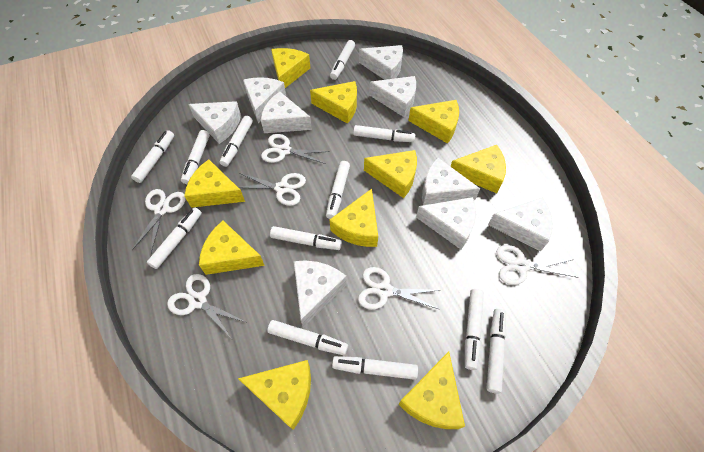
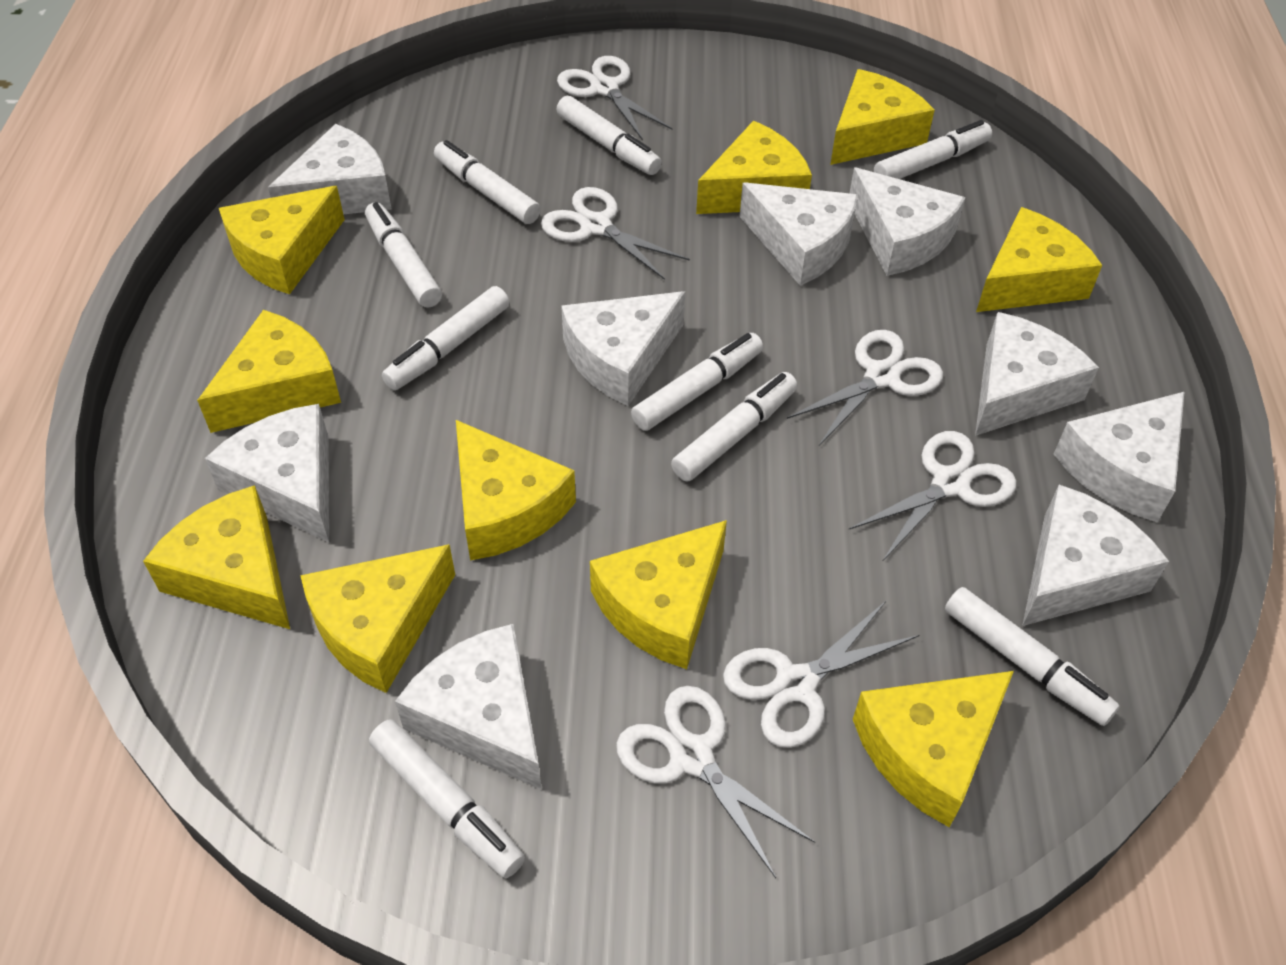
white marker: [131,130,174,183] [147,207,202,269] [181,130,210,184] [220,116,253,167] [267,320,348,355] [270,226,342,250] [326,161,350,219] [330,40,355,80] [332,356,418,380] [353,125,415,142] [465,289,484,370] [486,309,506,394] = 12 -> [365,202,442,308] [369,719,525,878] [382,286,510,390] [434,140,541,224] [556,96,662,175] [631,333,763,431] [671,372,798,482] [874,120,992,179] [945,587,1120,726] = 9

